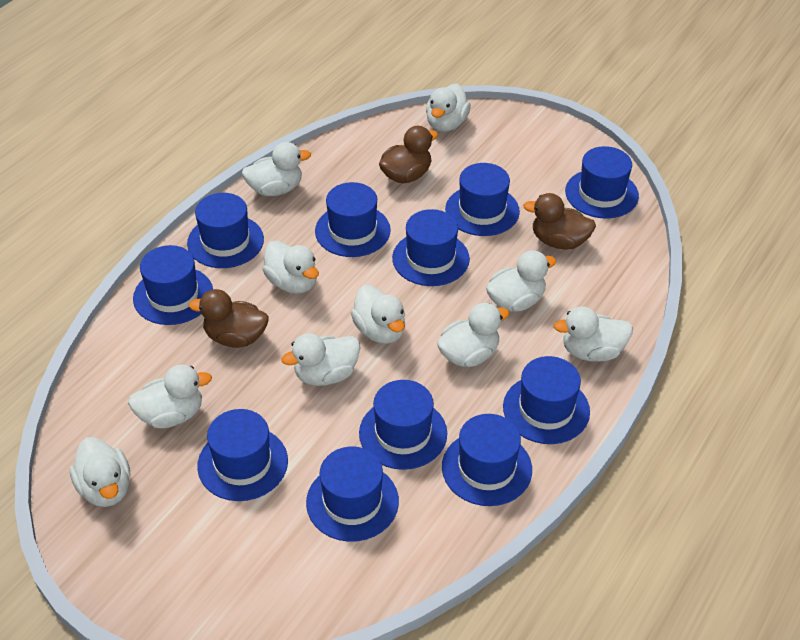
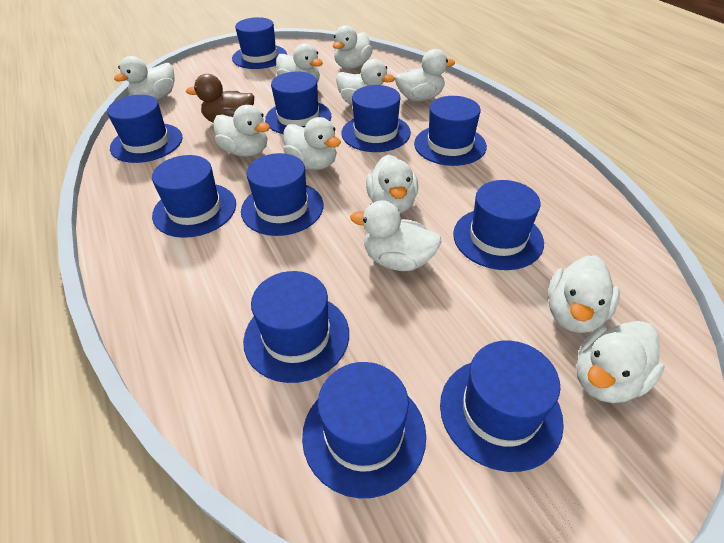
brown duck: [189,289,268,348] [379,126,438,184] [523,193,596,250] = 3 -> [186,74,254,123] = 1
white duck: [70,437,130,507] [128,364,212,428] [242,142,311,196] [263,240,319,294] [281,333,360,386] [351,285,405,344] [426,84,471,132] [437,303,510,367] [486,250,556,312] [554,307,633,362] = 10 -> [114,56,175,100] [213,105,270,157] [276,43,323,83] [283,117,341,170] [333,25,373,69] [336,59,395,105] [350,200,442,271] [366,155,418,213] [395,49,455,101] [548,255,620,333] [576,321,665,403] = 11

